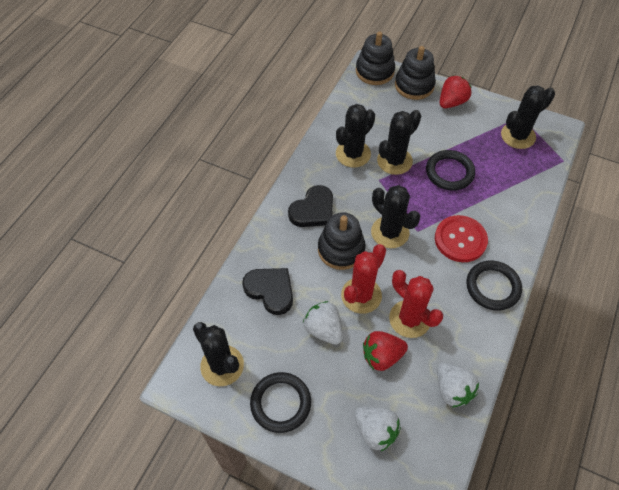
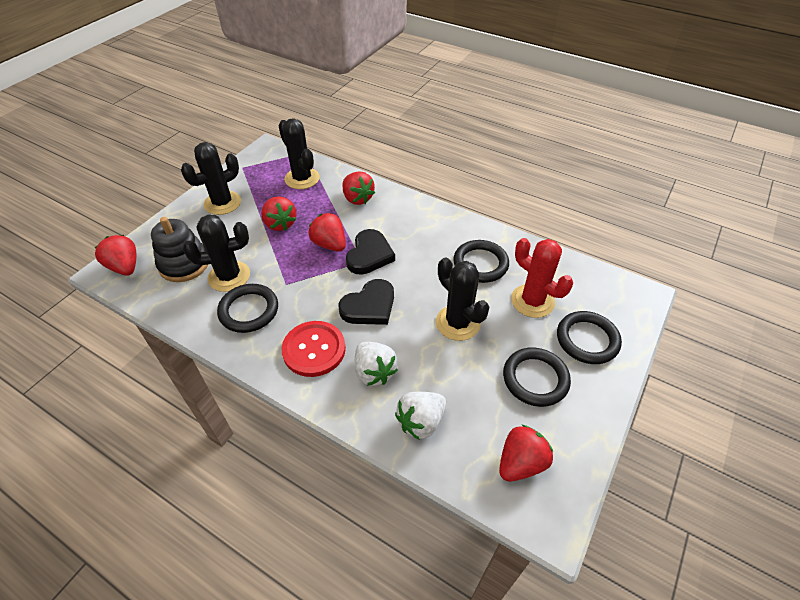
black cactus: [193,322,244,386] [336,104,375,168] [371,185,420,248] [377,110,421,175] [501,85,555,149] = 5 -> [181,142,241,215] [183,214,250,292] [279,118,320,189] [436,257,489,341] = 4
black ring: [250,372,311,433] [426,150,475,191] [466,261,522,311] = 3 -> [217,284,278,333] [453,240,509,283] [503,347,571,407] [557,311,622,364] = 4
black stacking toy: [318,212,366,270] [356,32,395,85] [395,46,436,100] = 3 -> [151,217,208,282] = 1
red cactus: [341,244,386,314] [389,270,443,338] = 2 -> [511,238,573,318] = 1
red strawberry: [363,331,408,371] [440,75,472,108] = 2 -> [95,235,136,276] [261,196,297,231] [309,213,346,251] [342,171,375,205] [499,425,553,482] = 5
white strawberry: [303,301,343,345] [354,407,401,452] [437,363,479,407] = 3 -> [355,342,397,386] [395,392,446,440] = 2

